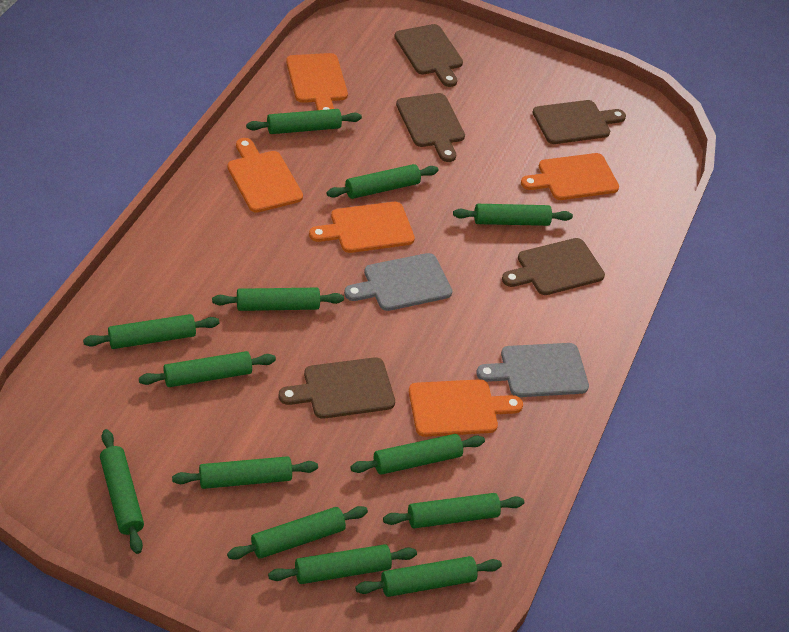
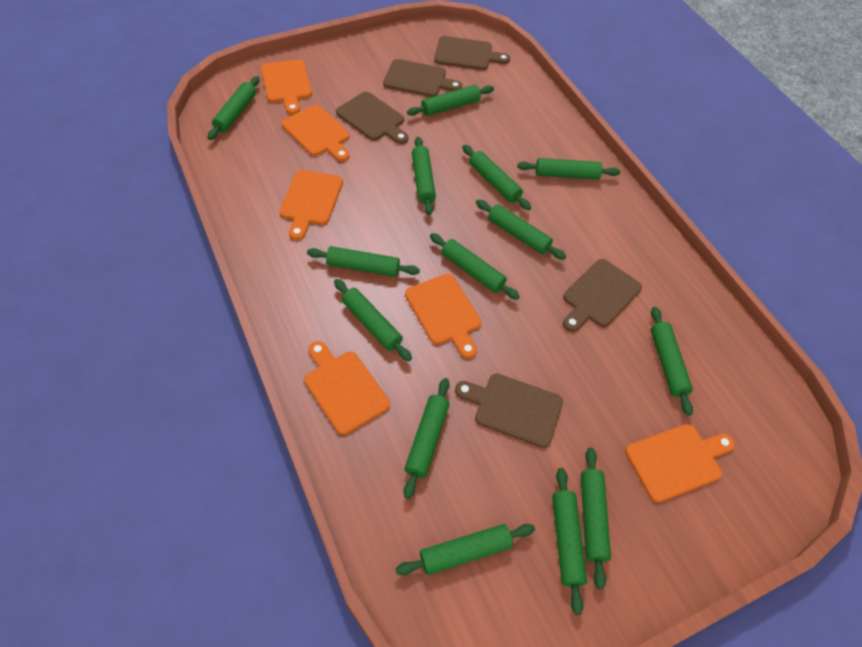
green rolling pin: [83,314,220,349] [100,429,144,554] [139,351,276,387] [172,456,318,489] [212,288,344,311] [227,506,368,560] [246,109,362,134] [268,544,417,584] [327,164,439,199] [350,434,485,475] [355,556,502,597] [383,493,524,528] [453,204,573,226] = 13 -> [208,76,260,140] [307,246,420,277] [334,279,412,361] [396,524,535,575] [404,378,450,499] [407,85,494,116] [412,137,436,215] [430,233,520,300] [462,145,531,210] [476,200,566,260] [517,158,620,180] [552,468,587,615] [581,448,611,589] [651,307,693,416] = 14
grey cutting board: [344,253,452,311] [476,343,589,397] = 2 -> none = 0
orange cutting board: [227,138,303,213] [286,53,348,110] [309,202,415,253] [409,379,523,437] [521,153,619,200] = 5 -> [261,59,312,114] [279,170,343,240] [281,105,350,162] [304,341,390,435] [405,274,481,359] [625,424,735,502] = 6

